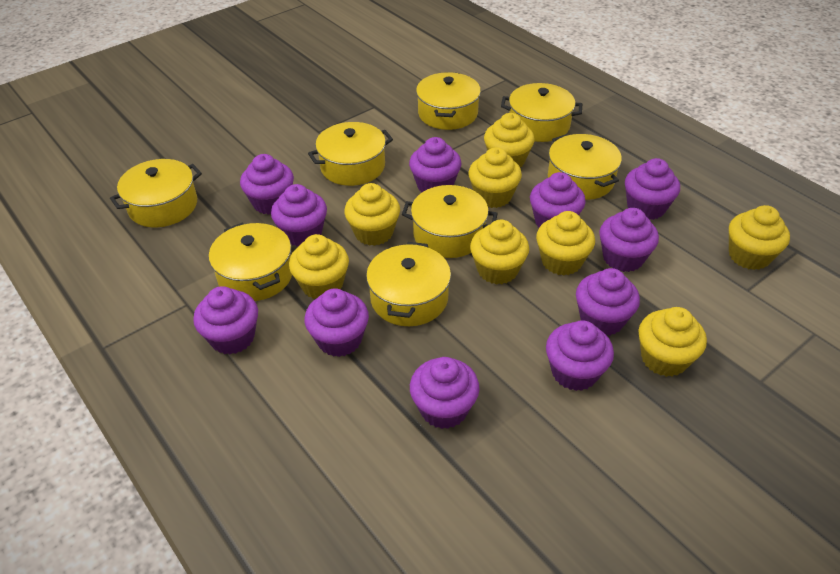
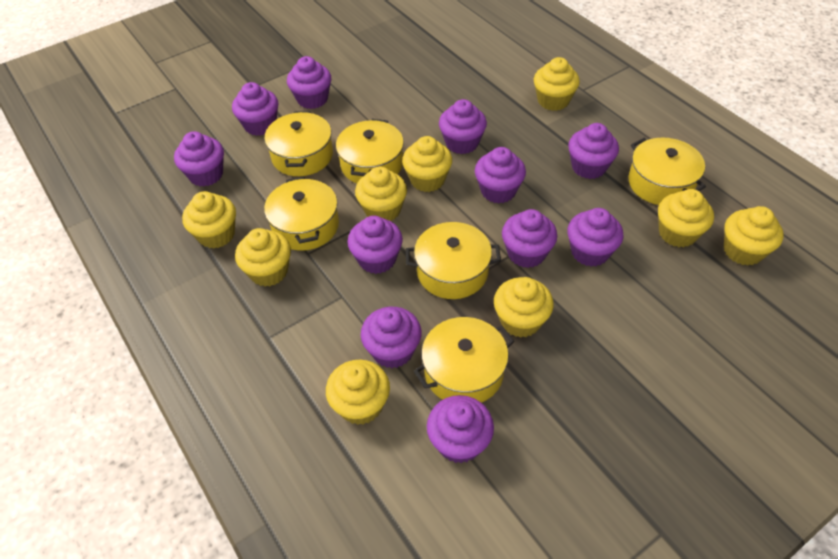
yellow cupcake: [289,234,349,299] [344,183,400,246] [468,147,522,208] [470,220,529,284] [484,113,535,167] [536,211,595,276] [638,307,707,377] [729,205,790,270] = 8 -> [182,191,236,249] [235,228,291,287] [326,360,390,425] [355,166,407,221] [402,136,452,192] [494,277,554,338] [534,57,580,111] [658,189,714,247] [724,206,784,266] = 9
yellow pot: [110,159,202,227] [209,223,292,301] [308,122,393,186] [366,242,451,326] [402,185,498,258] [416,72,481,130] [501,83,582,142] [548,134,622,200] = 8 -> [264,111,333,176] [264,176,339,251] [336,119,404,183] [406,222,501,299] [414,317,515,403] [628,138,706,205] = 6

